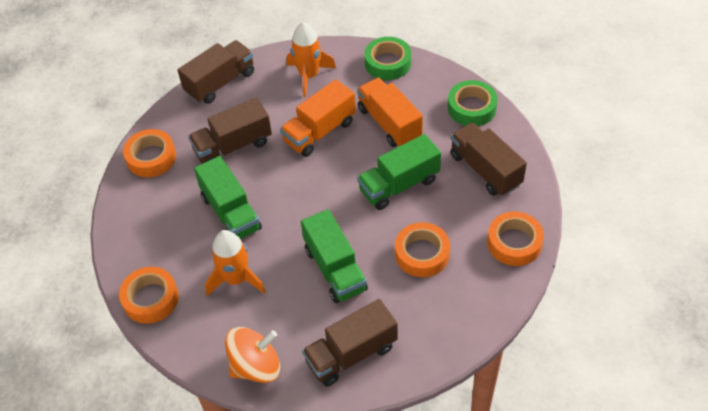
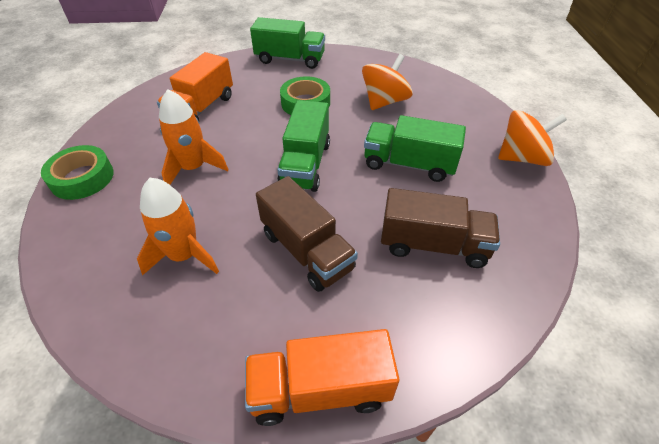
brown truck: [178,40,254,104] [188,98,272,164] [302,299,398,386] [450,123,527,196] = 4 -> [256,176,358,292] [381,188,500,268] = 2
orange spinning top: [225,327,280,383] = 1 -> [362,54,413,110] [498,110,567,166] = 2
orange tape: [119,267,179,324] [123,129,176,177] [395,222,450,277] [487,211,544,266] = 4 -> none = 0

